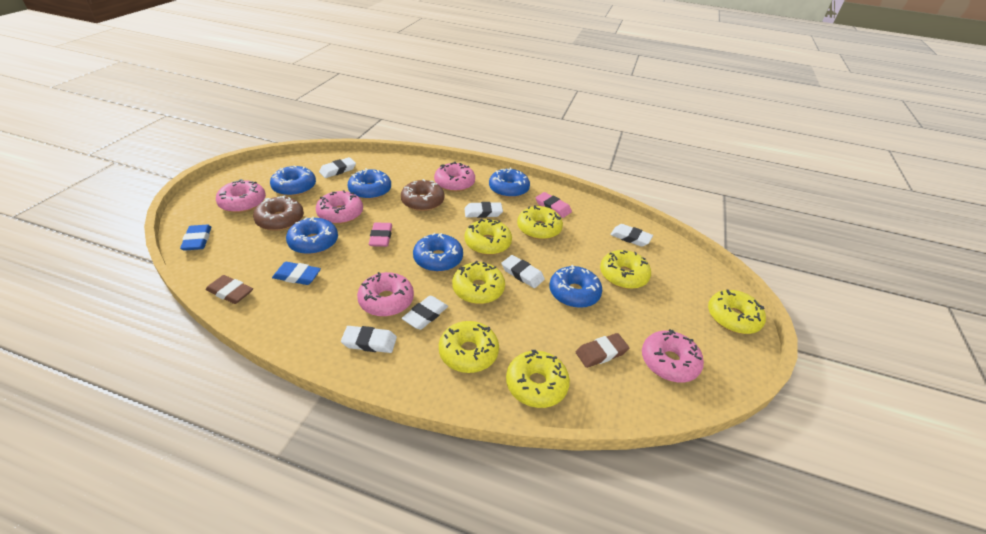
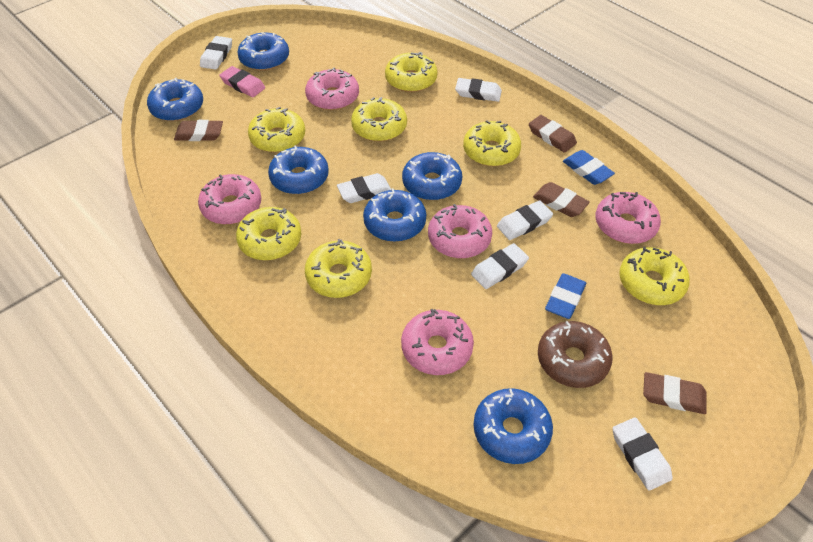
brown donut: [253,195,304,231] [401,179,445,211] = 2 -> [538,321,613,388] = 1
brown eraser: [206,275,253,304] [576,333,629,368] = 2 -> [174,120,223,141] [529,115,577,153] [533,182,590,217] [643,372,707,414] = 4
pink eraser: [369,222,392,247] [536,192,572,218] = 2 -> [219,66,265,97] = 1

